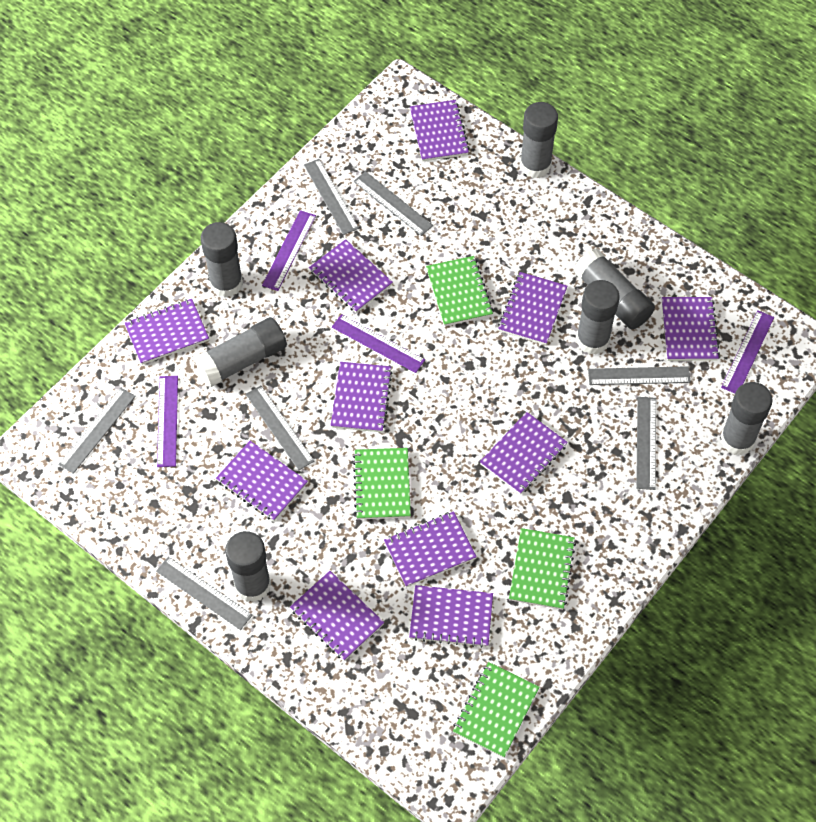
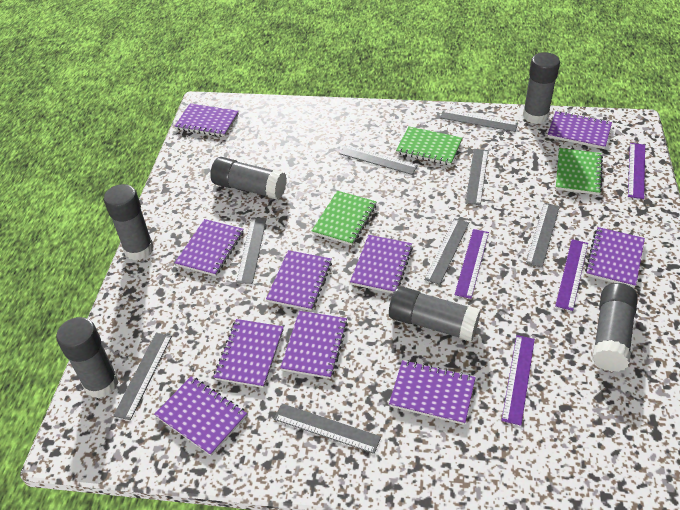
green notebook: [353,448,411,520] [426,256,493,326] [453,662,540,758] [509,528,576,610] = 4 -> [312,191,376,245] [396,126,462,165] [556,148,603,195] = 3
grey glue stick: [194,317,287,387] [201,222,243,298] [225,531,271,602] [520,102,558,178] [573,248,655,329] [576,280,620,355] [720,382,773,455] = 7 -> [56,317,119,398] [104,184,154,260] [210,157,287,199] [389,286,481,342] [523,52,560,124] [592,283,638,372] = 6
grey ruler: [58,388,135,474] [156,557,253,630] [245,386,314,470] [304,159,359,235] [354,171,433,236] [588,366,691,385] [636,397,656,490] = 7 -> [113,333,172,420] [236,218,267,284] [274,403,381,454] [339,145,418,175] [424,218,469,285] [440,110,518,132] [465,149,488,205] [526,203,560,268] = 8
purple notebook: [125,299,209,365] [216,441,308,521] [290,571,384,661] [309,239,393,313] [331,362,392,432] [384,511,477,587] [409,585,493,648] [410,100,470,162] [480,412,568,495] [498,272,568,345] [662,297,720,361] = 11 -> [154,376,247,456] [174,104,239,137] [175,219,244,276] [214,319,284,388] [266,250,332,311] [280,311,348,379] [350,235,413,293] [389,360,476,425] [547,111,612,149] [585,227,645,288] = 10

